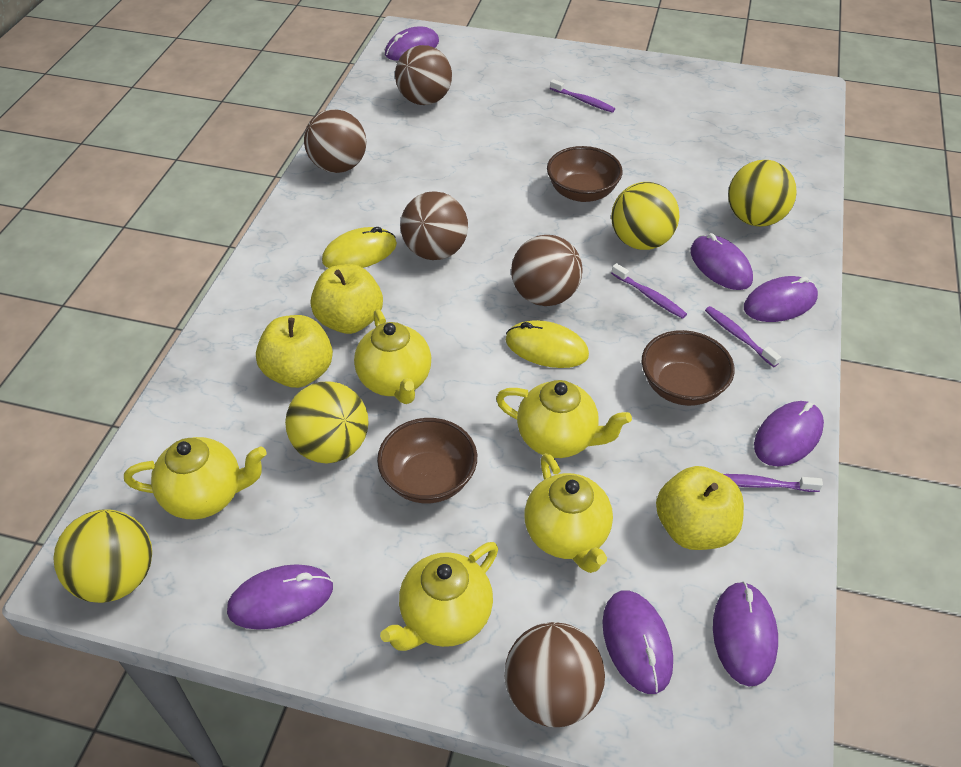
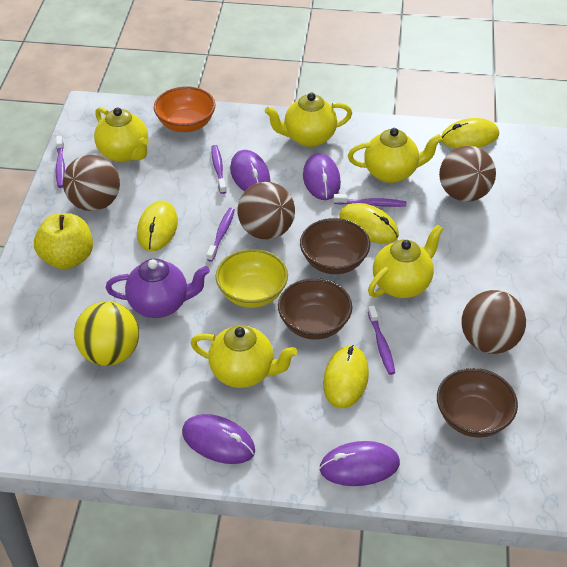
brown ball: [304,109,367,173] [395,45,452,105] [400,191,468,260] [505,622,605,727] [511,235,583,306] = 5 -> [63,155,120,211] [237,182,295,239] [439,146,496,202] [461,290,526,354] = 4
orange bowl: none = 0 -> [154,87,216,132] = 1
purple mouse: [227,564,333,630] [385,27,439,61] [602,590,673,694] [691,233,753,290] [713,581,778,686] [744,276,818,322] [754,401,824,466] = 7 -> [182,414,255,464] [230,150,270,192] [303,153,341,200] [319,441,400,486] = 4
purple teapot: none = 0 -> [105,258,210,318] = 1
purple toothbrush: [550,79,615,113] [611,263,687,319] [705,306,781,367] [724,474,823,492] = 4 -> [56,136,65,188] [206,208,235,262] [211,145,226,194] [334,194,406,207] [368,306,395,375] = 5
yellow apple: [256,315,333,388] [311,264,383,334] [656,466,744,550] = 3 -> [34,213,93,270] = 1
yellow ball: [53,509,152,603] [285,381,369,464] [611,182,680,250] [728,160,797,227] = 4 -> [74,301,139,366] = 1
yellow bowl: none = 0 -> [216,249,288,308] = 1
yellow mouse: [322,227,397,268] [506,320,589,368] = 2 -> [137,201,178,251] [323,345,369,408] [339,203,399,243] [441,118,499,148] = 4

